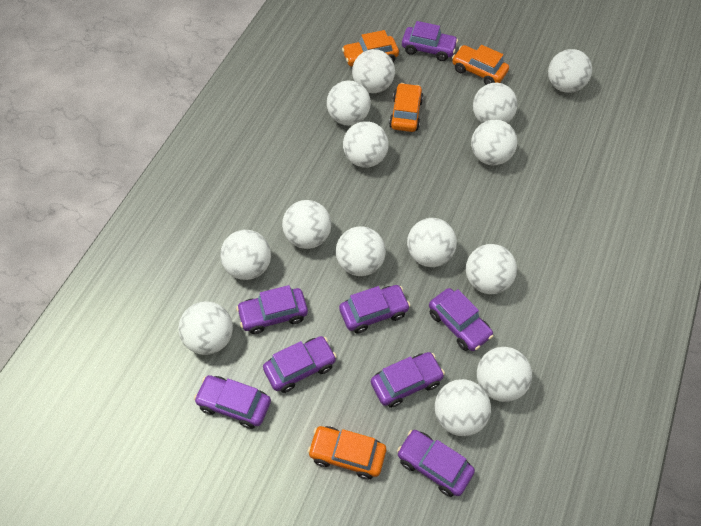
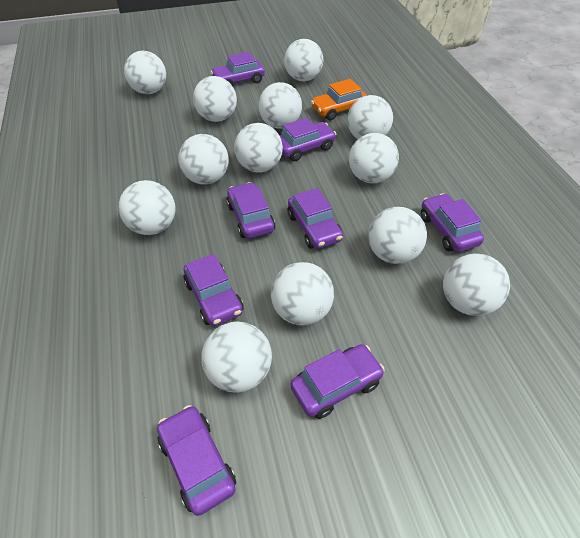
orange car: [308,426,386,479] [342,30,399,66] [389,83,423,132] [452,45,509,85] = 4 -> [311,79,367,120] = 1
white ball: [178,301,233,355] [220,230,271,280] [282,200,331,249] [327,81,371,126] [336,227,386,276] [343,121,389,168] [352,49,395,93] [407,218,457,267] [435,379,491,436] [466,244,517,294] [471,120,517,165] [473,83,517,123] [477,347,532,402] [548,49,592,93] = 14 -> [119,180,176,235] [124,51,166,94] [179,134,229,184] [193,76,237,122] [201,321,272,393] [234,123,283,173] [258,82,302,129] [271,262,334,325] [284,39,323,81] [347,95,393,139] [349,133,399,183] [368,207,427,264] [443,253,510,316] = 13

